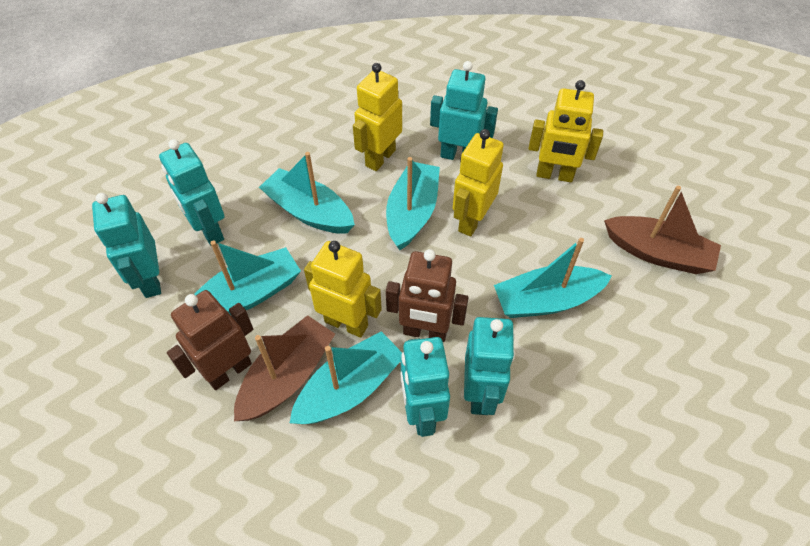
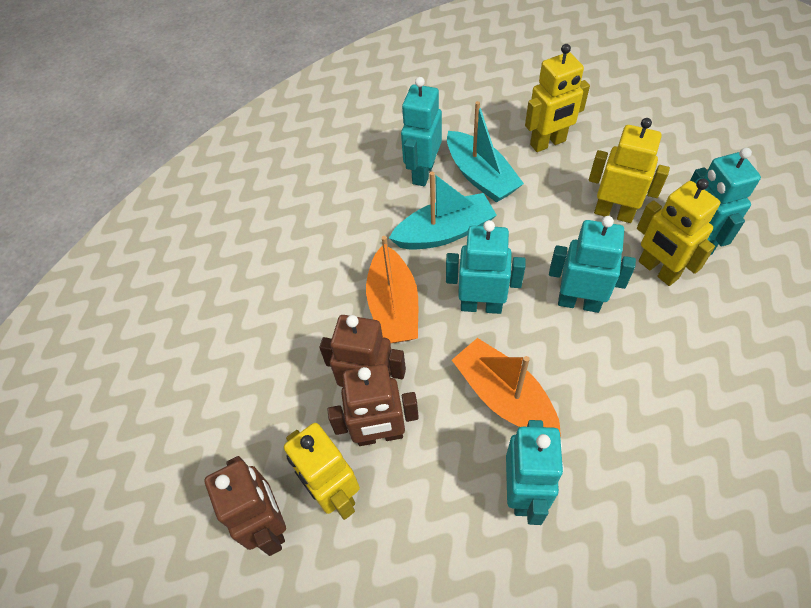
brown boat: [234,315,335,421] [604,186,721,274] = 2 -> none = 0
brown robot: [167,290,253,390] [386,249,468,342] = 2 -> [204,456,286,556] [319,315,406,387] [327,364,419,446] = 3
orange boat: none = 0 -> [366,236,418,344] [452,338,561,437] = 2
turquoise boat: [194,240,301,315] [259,152,355,234] [290,331,402,424] [386,157,440,250] [494,238,612,318] = 5 -> [389,172,497,250] [447,101,524,203] = 2

